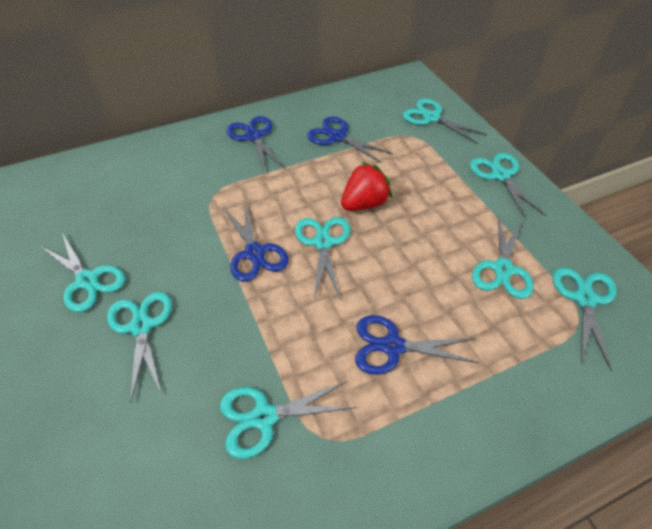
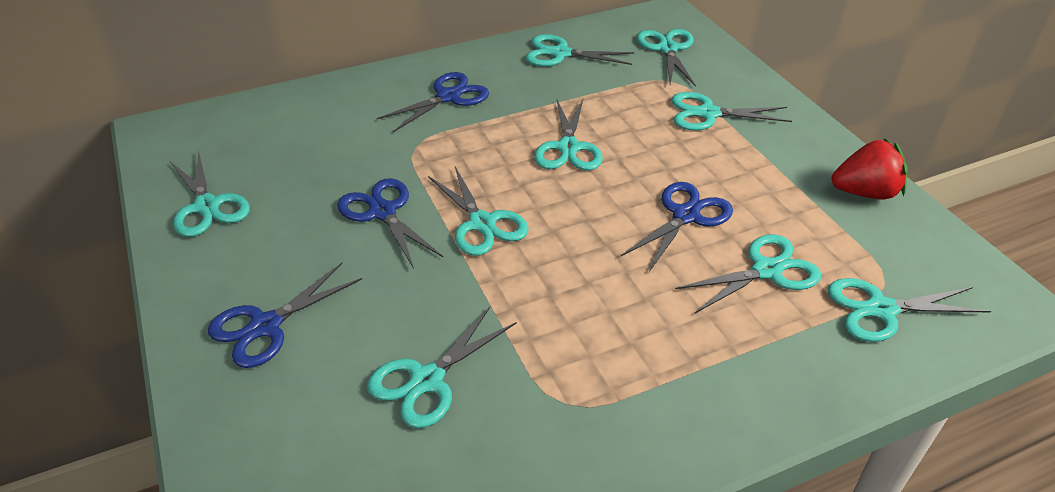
turquoise scissors: [40,233,125,312] [107,292,172,403] [220,381,356,459] [295,217,351,299] [403,99,487,144] [470,153,546,220] [472,215,534,299] [553,267,617,370] = 8 -> [170,151,250,237] [367,307,517,428] [428,167,529,256] [526,34,634,66] [534,100,603,170] [637,29,696,87] [672,92,792,130] [675,234,822,313] [828,278,991,342] = 9

